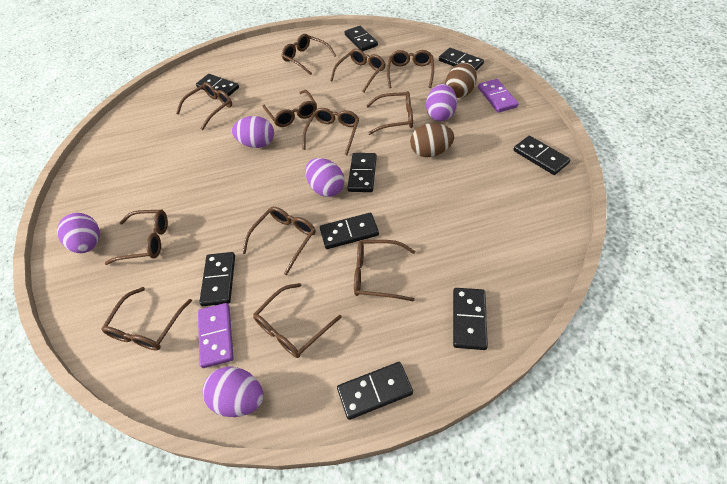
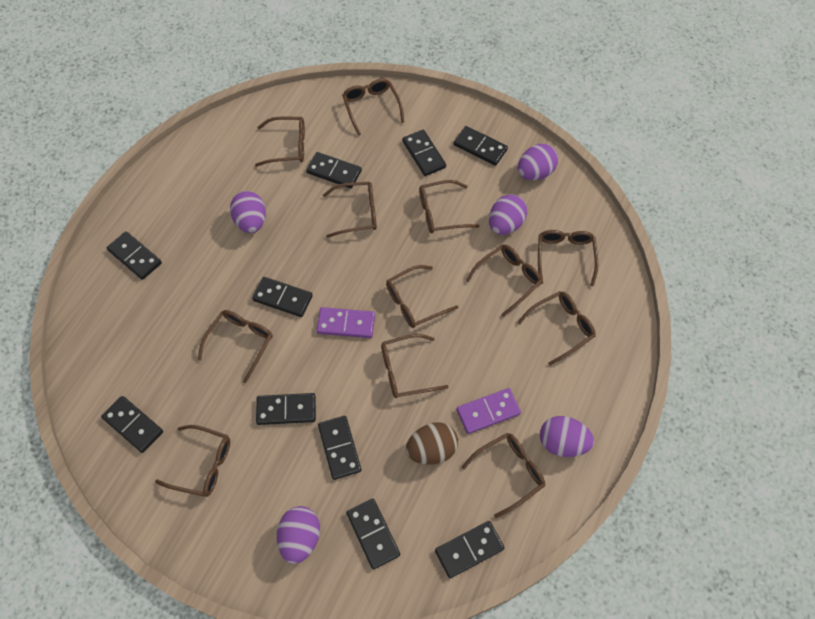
black domino: [196,74,239,96] [199,252,235,306] [320,213,379,249] [337,362,413,420] [345,26,378,51] [347,153,377,192] [439,48,484,70] [453,288,488,350] [513,136,571,175] = 9 -> [101,396,163,453] [107,231,162,280] [252,277,313,317] [256,393,316,425] [306,152,362,188] [318,416,361,480] [346,499,400,569] [402,130,446,176] [435,521,504,578] [453,126,508,166] = 10
brown egg: [410,123,454,157] [445,63,477,98] = 2 -> [406,422,458,465] = 1

